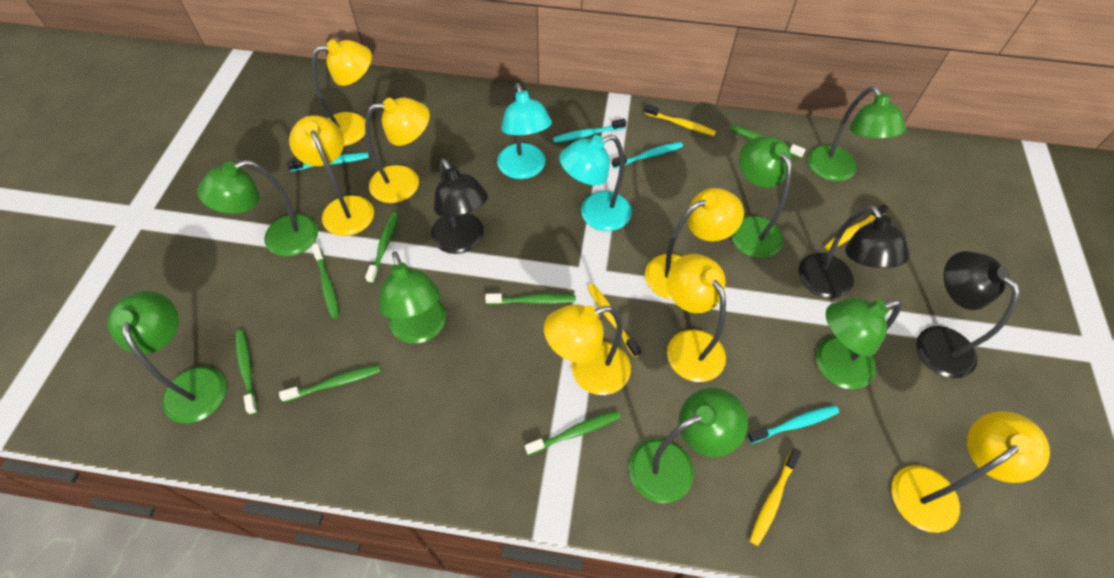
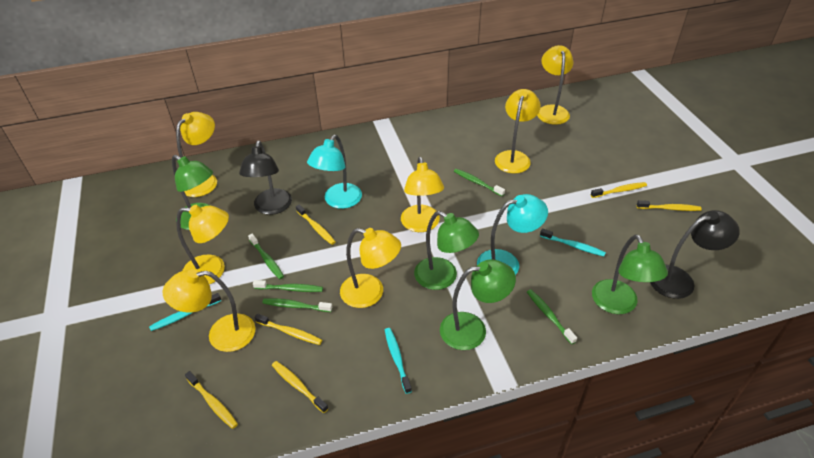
black lamp: [431,159,488,254] [798,205,910,299] [916,251,1020,378] = 3 -> [239,141,292,215] [650,210,740,299] = 2
green lamp: [107,291,226,423] [197,160,318,257] [379,251,446,344] [629,388,748,503] [731,136,792,258] [807,86,906,182] [815,298,902,389] = 7 -> [172,155,213,230] [414,211,479,290] [440,260,516,350] [592,234,668,314] = 4
green toothbrush: [235,330,258,415] [279,365,381,402] [312,244,340,319] [365,212,399,283] [485,293,576,305] [525,411,620,455] [730,125,806,158] = 7 -> [248,234,284,279] [253,280,323,292] [262,298,332,312] [454,169,505,196] [527,289,577,345] = 5
turquoise toothbrush: [287,153,369,172] [553,118,626,143] [612,142,683,169] [747,406,839,444] = 4 -> [149,293,221,331] [385,328,412,394] [540,229,606,256] = 3
yellow toothbrush: [587,284,641,357] [644,104,716,136] [750,448,802,546] [825,204,888,251] = 4 -> [185,371,238,429] [255,314,322,345] [272,361,329,413] [296,204,335,245] [591,182,647,198] [637,200,702,211] = 6

